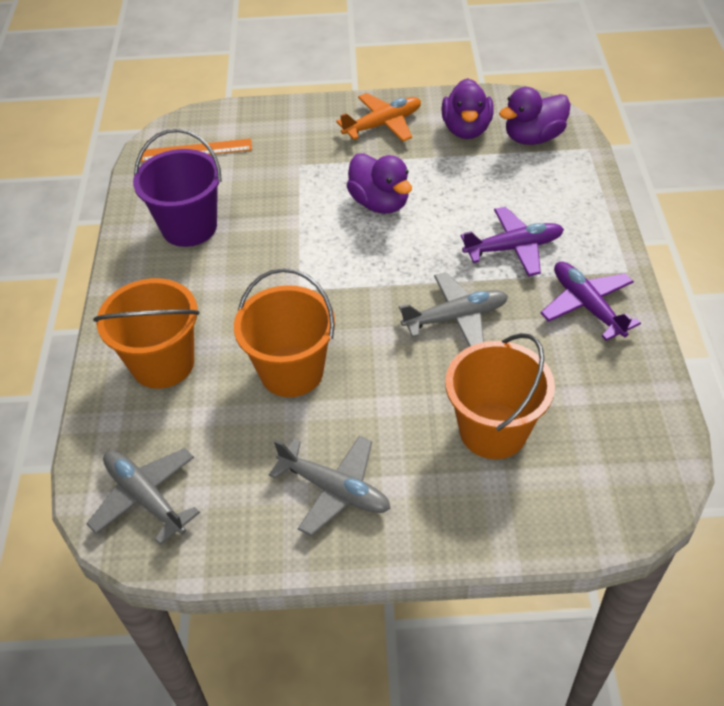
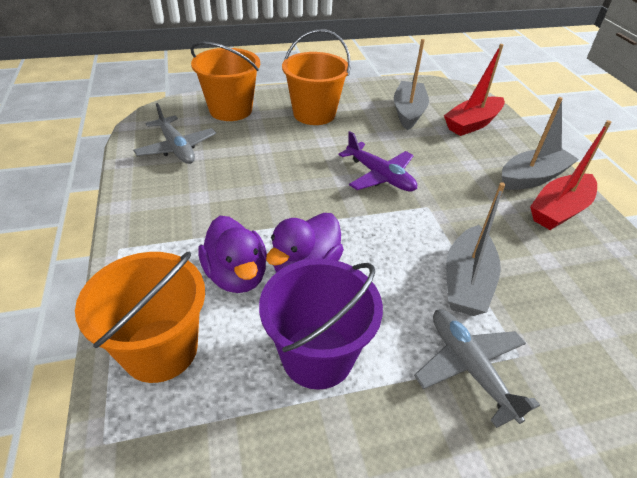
grey boat: none = 0 -> [394,39,429,130] [446,182,505,316] [502,97,579,190] = 3
grey plane: [86,448,200,545] [269,436,391,536] [399,272,508,347] = 3 -> [133,103,216,164] [414,309,540,428] = 2
orange plane: [336,93,421,141] = 1 -> none = 0
orange ruler: [140,138,252,162] = 1 -> none = 0
purple duck: [346,153,412,214] [441,78,494,139] [499,87,571,145] = 3 -> [198,216,267,293] [266,213,344,273] = 2
purple plane: [461,207,564,276] [541,262,641,341] = 2 -> [339,131,417,192] = 1
red boat: none = 0 -> [444,44,505,136] [530,120,611,230] = 2

